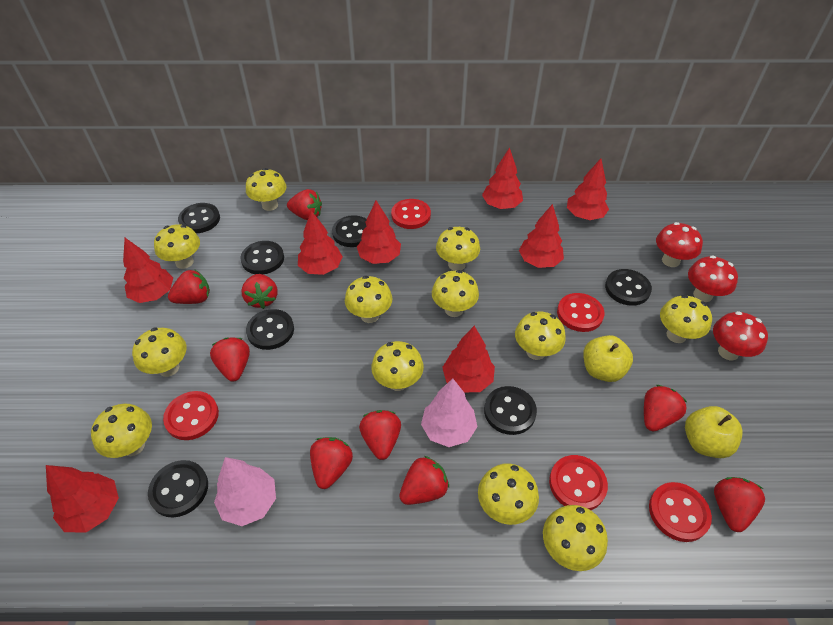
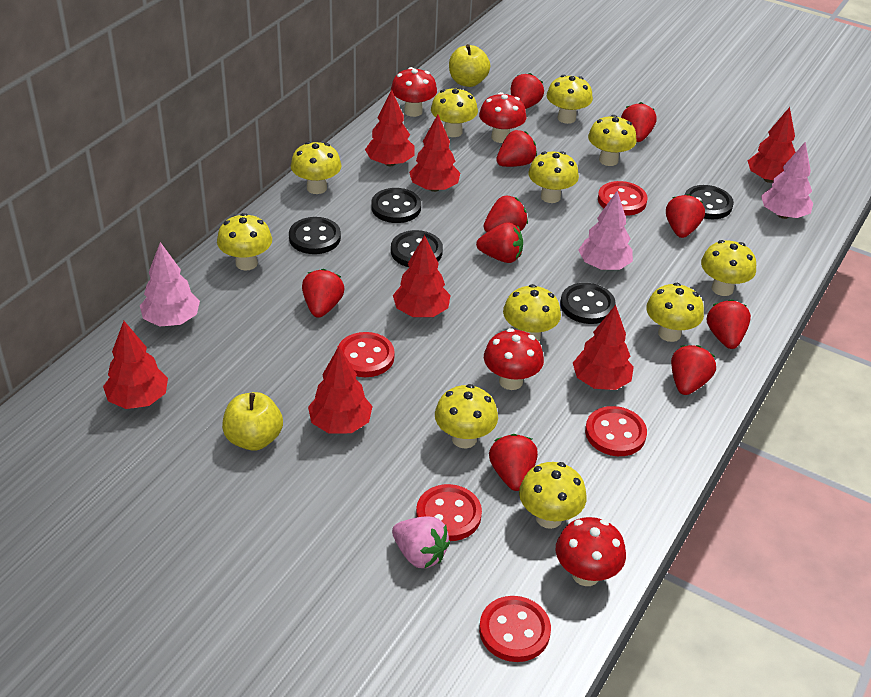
black button: [148,460,208,518] [178,203,220,233] [241,241,284,274] [246,309,294,350] [332,215,367,247] [484,386,537,435] [605,269,652,306] = 7 -> [289,217,341,254] [371,188,421,223] [391,230,443,267] [560,283,616,324] [685,185,734,219] = 5
pink strawberry: none = 0 -> [392,516,450,568] = 1
pink tree: [214,457,276,526] [421,379,478,447] = 2 -> [140,242,200,327] [578,191,633,270] [761,142,813,219] = 3
red mushroom: [656,222,703,267] [688,255,738,302] [713,311,768,360] = 3 -> [391,67,437,117] [479,92,526,143] [484,328,544,390] [556,517,626,586] = 4
red strawberry: [168,269,210,304] [210,338,250,382] [241,274,278,309] [287,189,322,220] [310,437,353,489] [359,410,401,460] [399,456,449,505] [644,385,687,431] [714,477,765,532] = 9 -> [302,269,345,318] [476,222,523,263] [484,195,528,232] [489,434,538,491] [496,130,537,167] [511,73,544,109] [621,102,657,142] [666,194,705,238] [671,345,716,395] [707,299,751,349] = 10
red tree: [46,465,119,533] [123,238,173,303] [298,211,343,275] [357,201,401,264] [442,326,495,392] [482,148,523,209] [519,204,564,268] [567,158,609,220] = 8 -> [103,321,168,409] [308,346,373,434] [365,89,414,166] [393,235,451,317] [409,114,460,192] [573,305,634,390] [748,107,796,183] = 7
yellow mushroom: [91,404,152,458] [132,328,187,377] [154,224,200,269] [246,168,286,211] [345,276,392,323] [371,341,424,391] [432,270,479,317] [436,227,480,271] [478,463,539,525] [515,311,566,360] [543,505,608,571] [660,295,712,343] = 12 -> [217,213,272,271] [291,142,341,194] [431,87,478,137] [435,384,498,448] [503,284,561,341] [519,462,587,529] [528,151,579,203] [547,75,593,124] [588,115,637,166] [646,283,704,342] [701,240,756,296] = 11

